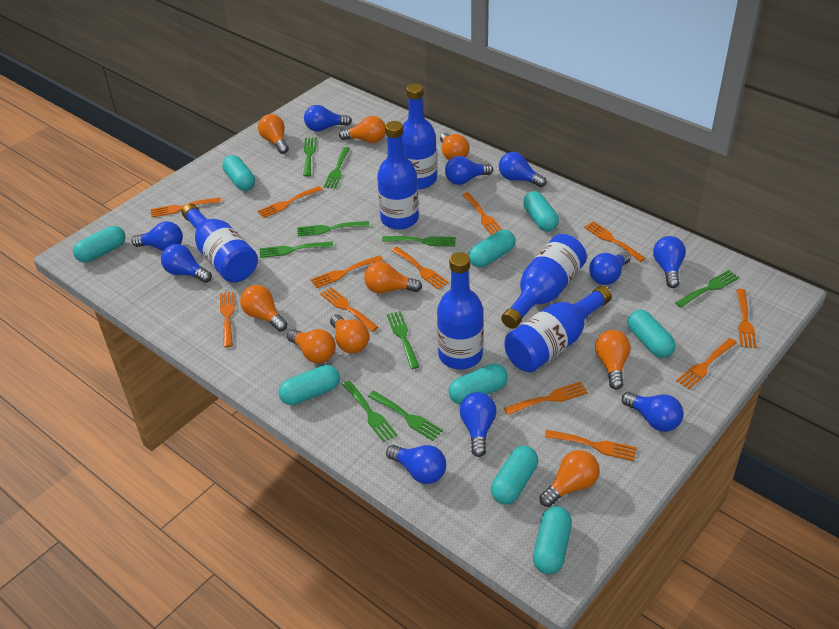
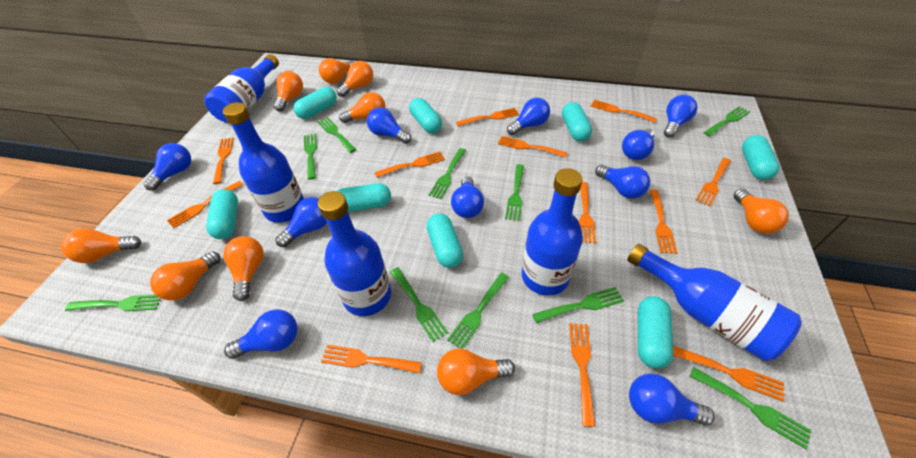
blue bottle: [182,204,258,283] [377,121,419,230] [402,83,437,189] [437,252,484,369] [501,234,587,329] [505,286,612,372] = 6 -> [204,54,279,123] [223,102,304,223] [318,191,391,316] [522,168,583,296] [627,244,802,361] = 5
green fork: [260,241,333,258] [297,221,369,237] [303,137,317,177] [324,147,350,189] [342,380,397,442] [368,391,443,441] [382,236,456,247] [387,311,420,369] [675,270,739,308] = 9 -> [65,295,161,311] [304,134,317,180] [317,117,356,153] [390,267,448,342] [429,148,466,199] [447,273,509,349] [505,164,524,221] [532,287,624,323] [690,367,811,449] [704,106,750,137] = 10
turquoise capsule: [73,226,125,263] [222,155,255,191] [279,365,340,405] [448,364,508,404] [469,230,515,268] [491,446,538,504] [523,191,559,232] [533,506,572,575] [628,310,676,358] = 9 -> [206,189,238,239] [293,87,337,119] [337,183,391,212] [409,98,442,133] [427,213,463,268] [562,102,592,142] [638,296,673,369] [742,135,779,180] = 8

